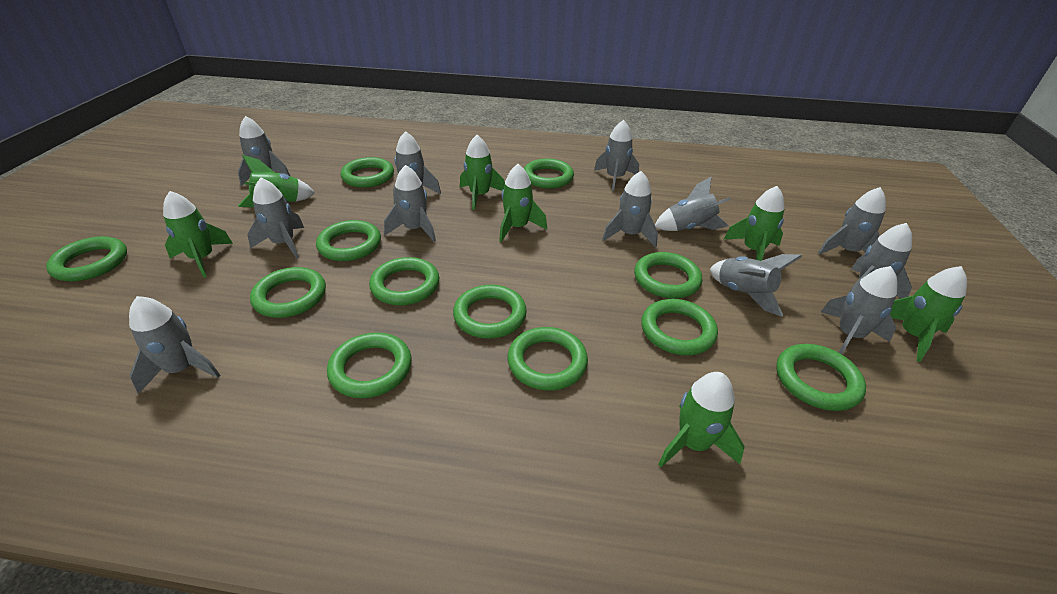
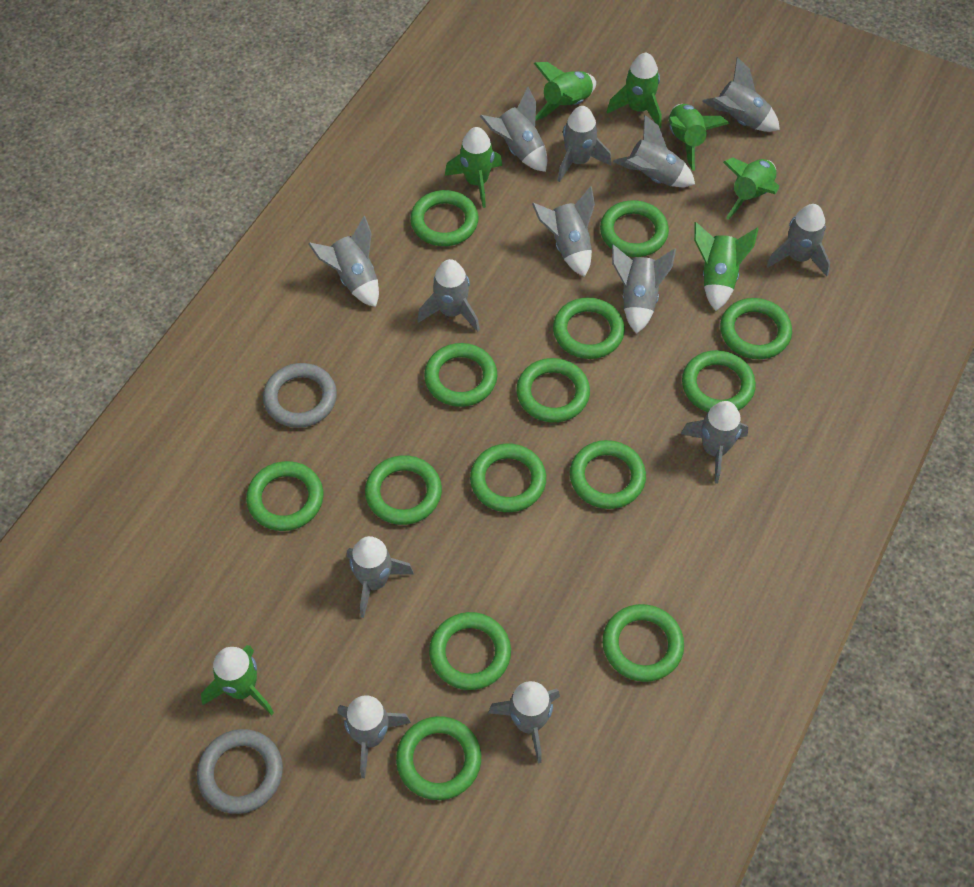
green ring: [46,236,127,281] [250,267,326,318] [316,220,381,261] [327,333,412,398] [341,157,394,188] [369,257,439,305] [453,285,527,338] [508,327,588,391] [524,158,574,189] [634,252,702,299] [641,299,718,355] [776,344,866,411] = 12 -> [246,461,323,531] [365,455,442,525] [396,716,481,800] [410,190,478,246] [424,343,497,407] [429,612,511,690] [470,443,546,512] [516,358,590,423] [553,297,625,359] [570,440,646,509] [600,200,669,257] [602,604,684,682] [682,350,756,412] [720,298,792,359] = 14
grey ring: none = 0 -> [197,729,283,814] [263,363,337,428] = 2
grey rocket: [129,296,220,394] [238,116,290,186] [247,178,304,259] [384,165,436,242] [393,131,441,204] [594,120,639,191] [602,171,658,247] [655,177,730,231] [710,254,802,317] [818,187,886,255] [821,266,897,354] [847,223,912,299] = 12 -> [308,216,379,307] [338,695,411,778] [347,536,414,618] [417,259,480,332] [480,87,547,172] [488,681,560,763] [532,186,595,277] [557,106,612,182] [612,245,676,334] [613,115,695,187] [681,401,748,483] [702,57,780,132] [766,204,830,276] = 13

